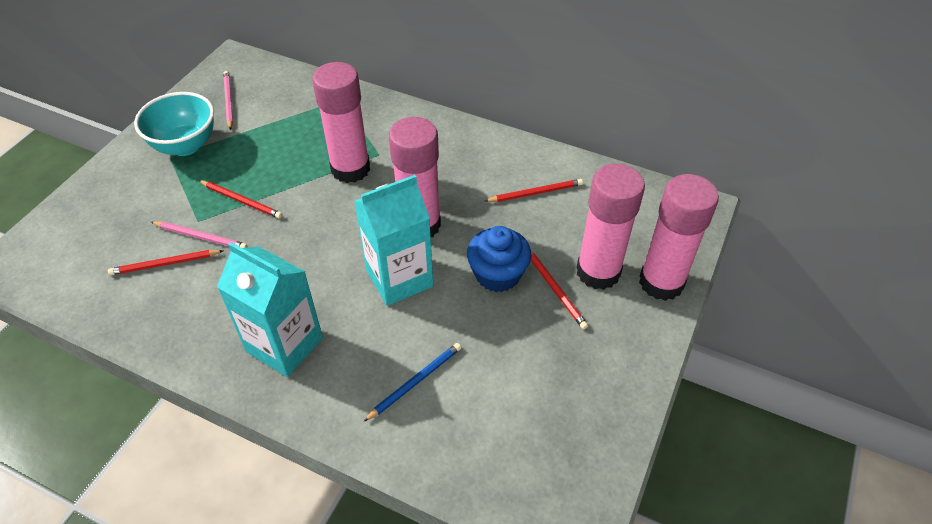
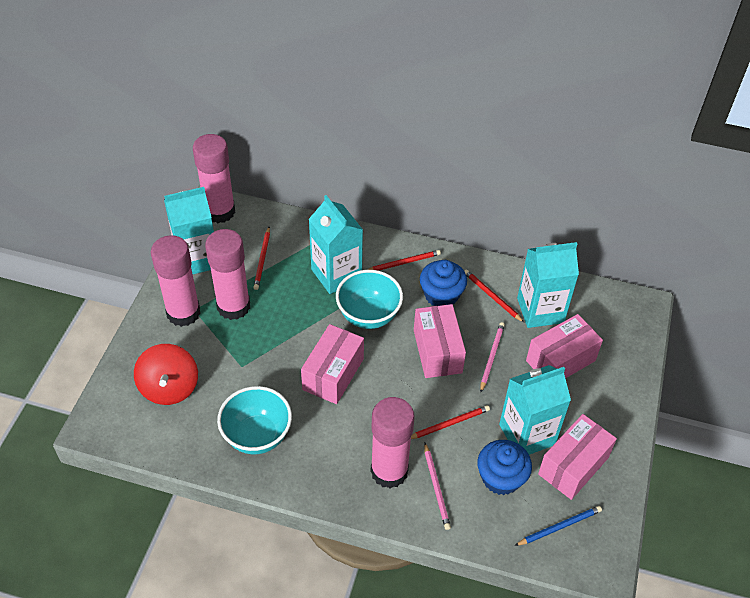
blue cupcake: [467,226,532,292] = 1 -> [420,260,467,306] [477,440,532,495] = 2
pink box: none = 0 -> [301,324,364,404] [414,304,466,378] [526,314,603,378] [538,414,617,500] = 4
red spinning top: none = 0 -> [134,344,198,405] = 1
turquoise bowl: [134,92,214,156] = 1 -> [217,386,292,454] [336,270,403,329] = 2
turquoise carton: [217,242,323,377] [354,175,433,306] = 2 -> [164,187,214,274] [309,195,363,294] [499,365,571,455] [517,242,579,328] = 4

